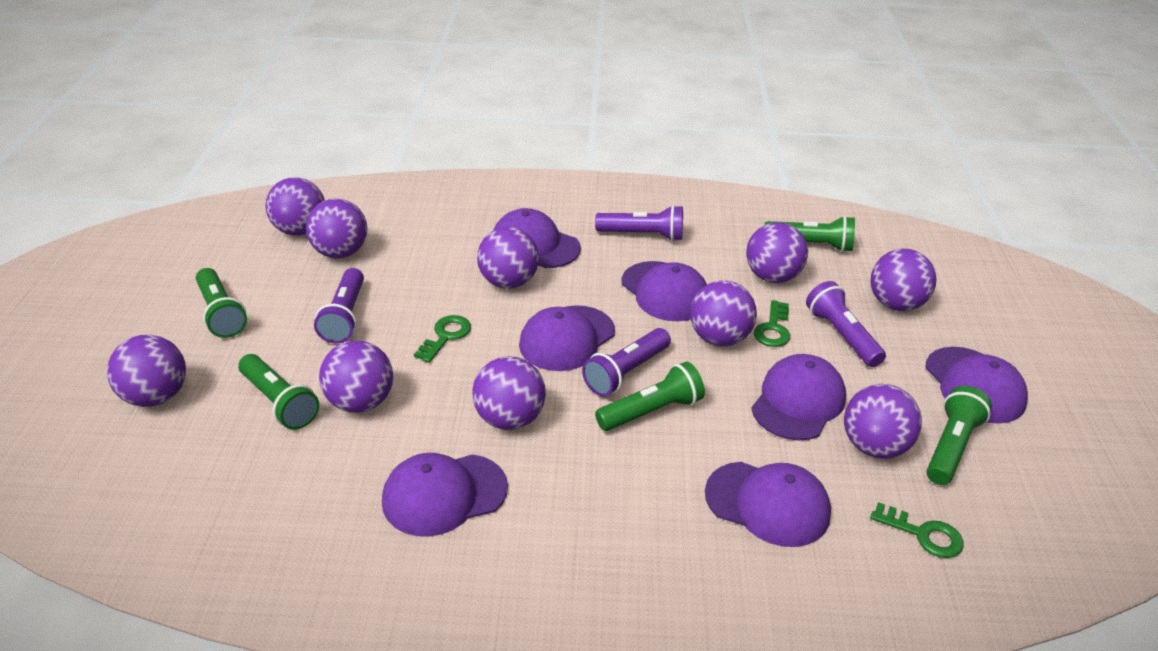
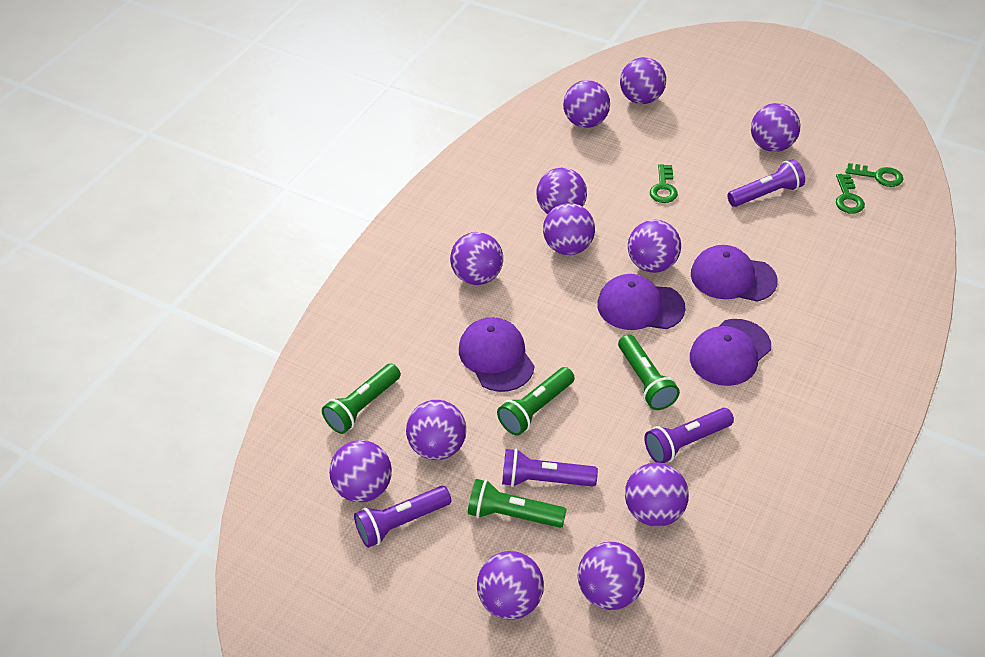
green flashlight: [196,268,247,338] [238,354,319,430] [595,362,705,431] [765,216,855,252] [927,386,992,485] = 5 -> [322,363,401,434] [468,479,567,528] [497,367,575,436] [618,334,680,410] = 4
purple ball: [107,335,186,407] [265,177,325,236] [306,198,367,258] [319,341,393,413] [472,356,546,430] [477,227,539,289] [690,281,757,346] [746,222,808,283] [844,384,922,459] [870,249,937,311] = 10 -> [329,440,392,503] [406,400,466,460] [450,232,503,285] [477,551,544,620] [536,168,587,214] [543,203,595,255] [563,80,610,128] [578,542,645,610] [620,57,666,104] [625,463,689,527] [628,220,681,273] [751,103,800,152] = 12
purple cap: [382,453,508,537] [494,208,581,268] [519,305,615,371] [622,261,707,321] [705,462,831,547] [751,354,846,441] [925,347,1028,424] = 7 -> [459,317,535,392] [597,274,686,330] [690,319,771,386] [691,245,778,302] = 4

